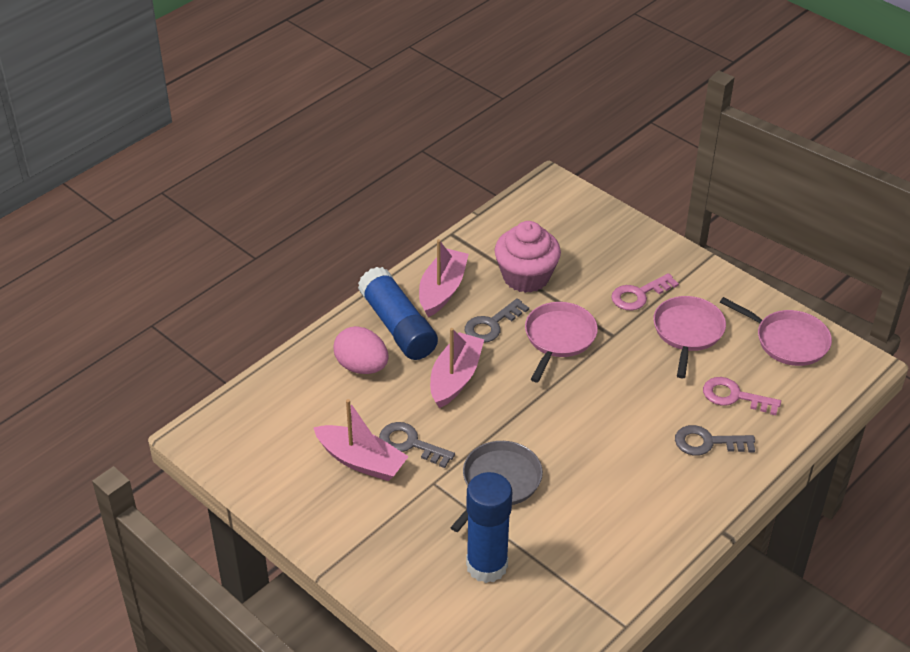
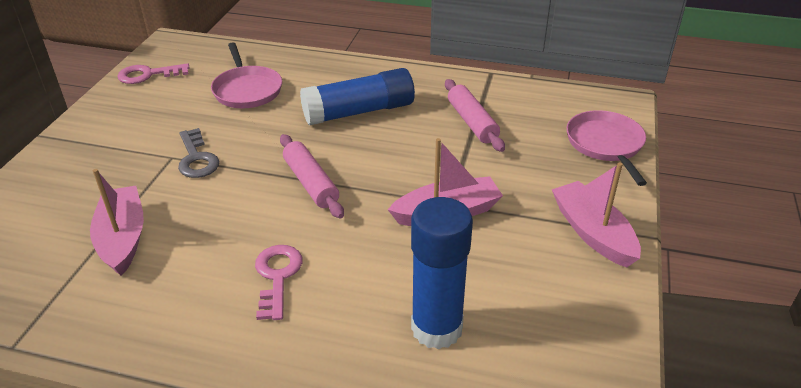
grey key: [379,422,455,468] [465,298,529,343] [675,425,755,456] = 3 -> [178,128,219,178] = 1
grey pan: [450,441,543,532] = 1 -> none = 0
pink cupcake: [495,221,561,293] = 1 -> none = 0
pink egg: [334,326,389,374] = 1 -> none = 0
pink pan: [525,302,598,382] [653,296,726,379] [720,297,832,366] = 3 -> [211,42,282,108] [566,110,647,186] = 2
pink rolling pin: none = 0 -> [280,134,344,218] [445,79,505,152] = 2

